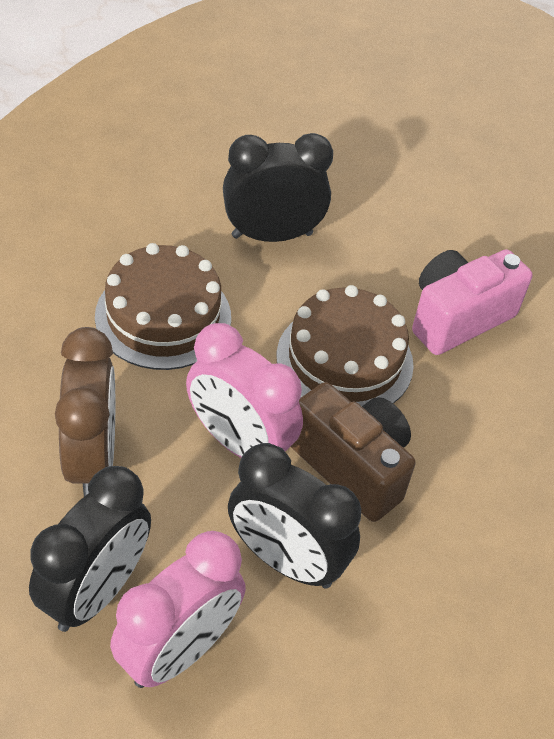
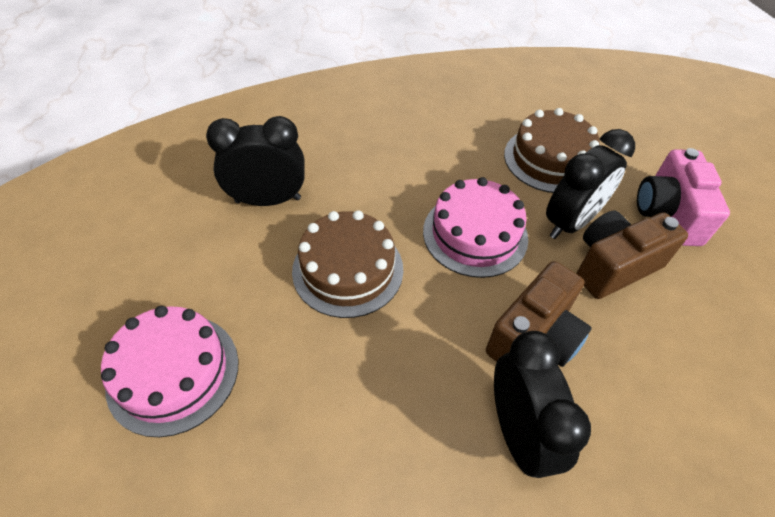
brown camera: [291,382,415,522] = 1 -> [486,261,592,367] [577,210,688,299] = 2
brown clock: [55,327,115,497] = 1 -> none = 0
pink cake: none = 0 -> [101,306,239,437] [423,177,528,278] = 2
pink clock: [110,531,246,688] [186,323,303,458] = 2 -> none = 0

